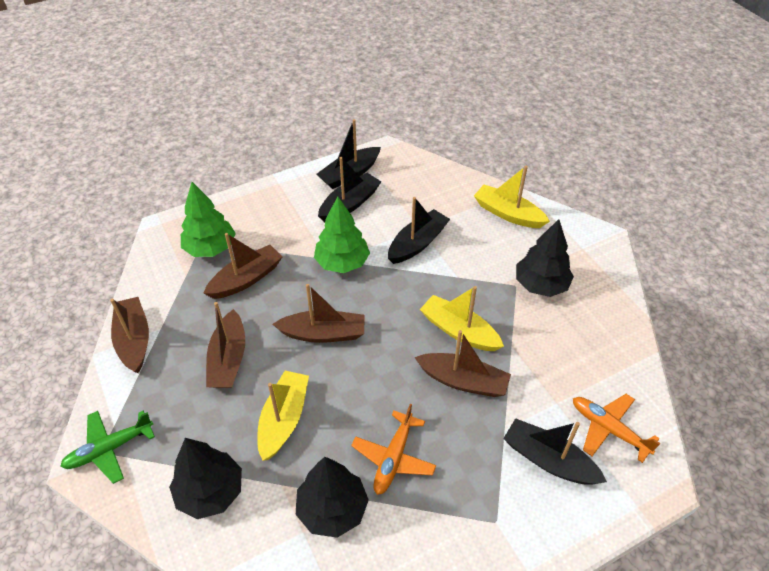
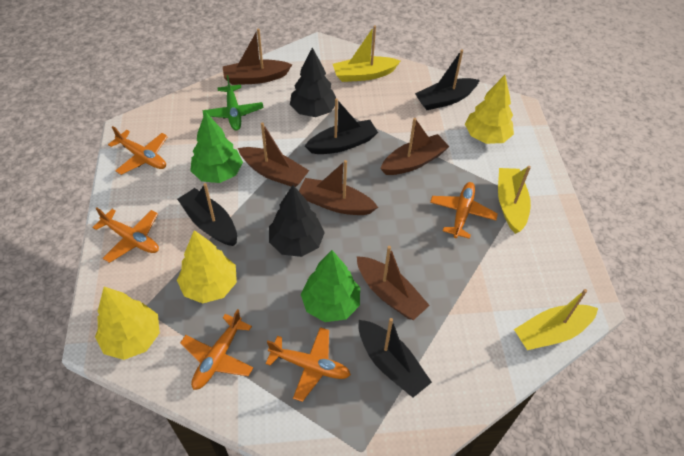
black tree: [169,438,242,519] [296,457,369,538] [516,219,574,297] = 3 -> [269,185,325,257] [290,48,336,117] = 2
orange plane: [351,404,436,495] [573,394,661,463] = 2 -> [92,207,159,263] [108,126,168,175] [180,309,253,390] [266,327,351,402] [430,182,498,239] = 5
yellow tree: none = 0 -> [95,287,160,360] [177,230,237,303] [465,75,514,144] = 3

